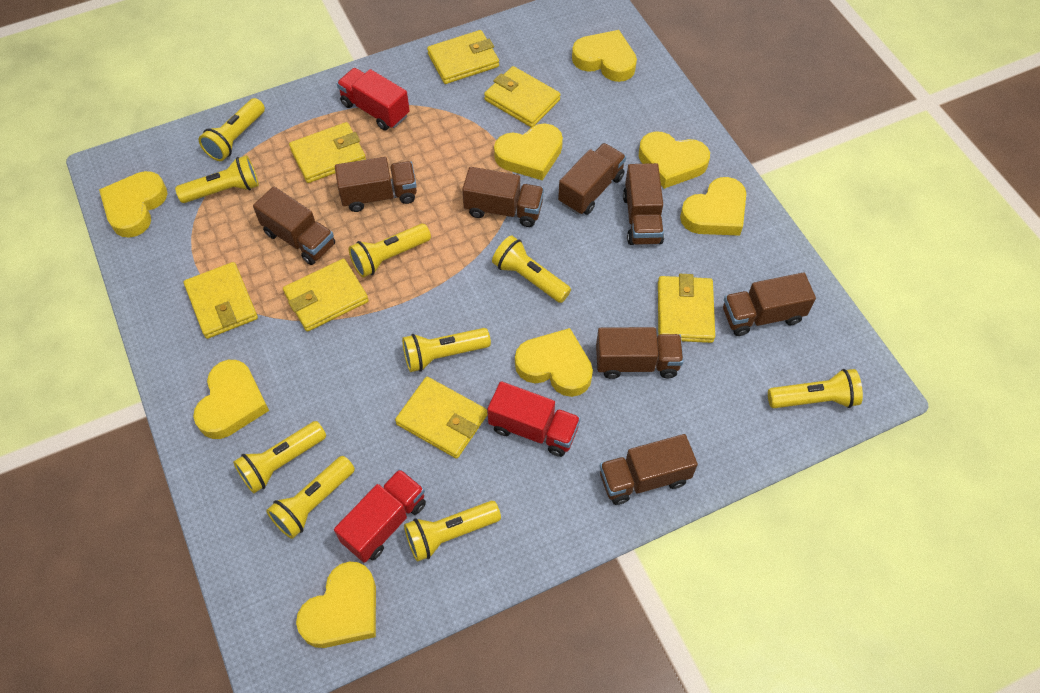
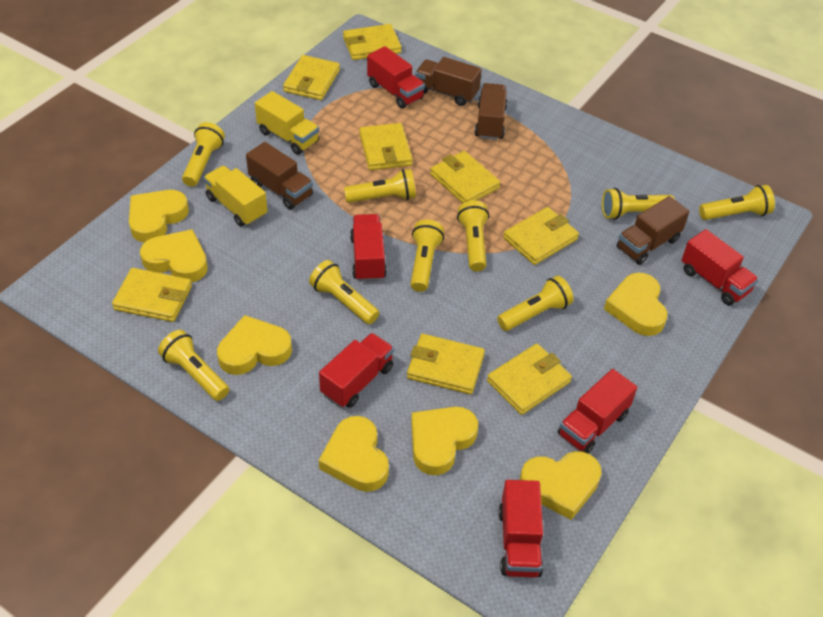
brown truck: [253,187,335,265] [335,157,417,212] [462,167,544,227] [558,143,626,215] [596,327,684,379] [599,434,698,505] [623,163,664,245] [723,273,816,336] = 8 -> [246,142,313,210] [415,57,482,106] [475,83,507,140] [617,196,689,265] = 4
red truck: [334,469,426,563] [337,68,410,131] [487,381,581,457] = 3 -> [319,333,394,408] [350,214,387,282] [367,46,425,109] [498,480,543,578] [558,369,637,453] [682,229,759,306] = 6
yellow heart: [99,171,167,238] [193,360,269,439] [296,562,376,648] [494,123,563,180] [515,328,593,397] [572,30,637,82] [639,131,710,189] [680,177,746,236] = 8 -> [129,190,189,242] [140,229,208,282] [217,315,292,375] [319,416,389,492] [411,407,478,475] [520,451,602,520] [604,273,667,336] = 7
yellow truck: none = 0 -> [203,166,268,227] [255,91,319,155] = 2
yellow wallet: [184,262,258,339] [283,259,369,332] [289,122,366,183] [395,377,488,459] [427,30,499,84] [484,66,561,127] [658,274,715,343] = 7 -> [112,268,192,322] [283,55,340,100] [343,24,402,60] [359,123,413,170] [407,334,485,394] [430,151,501,203] [487,344,572,415] [503,207,579,265] = 8

